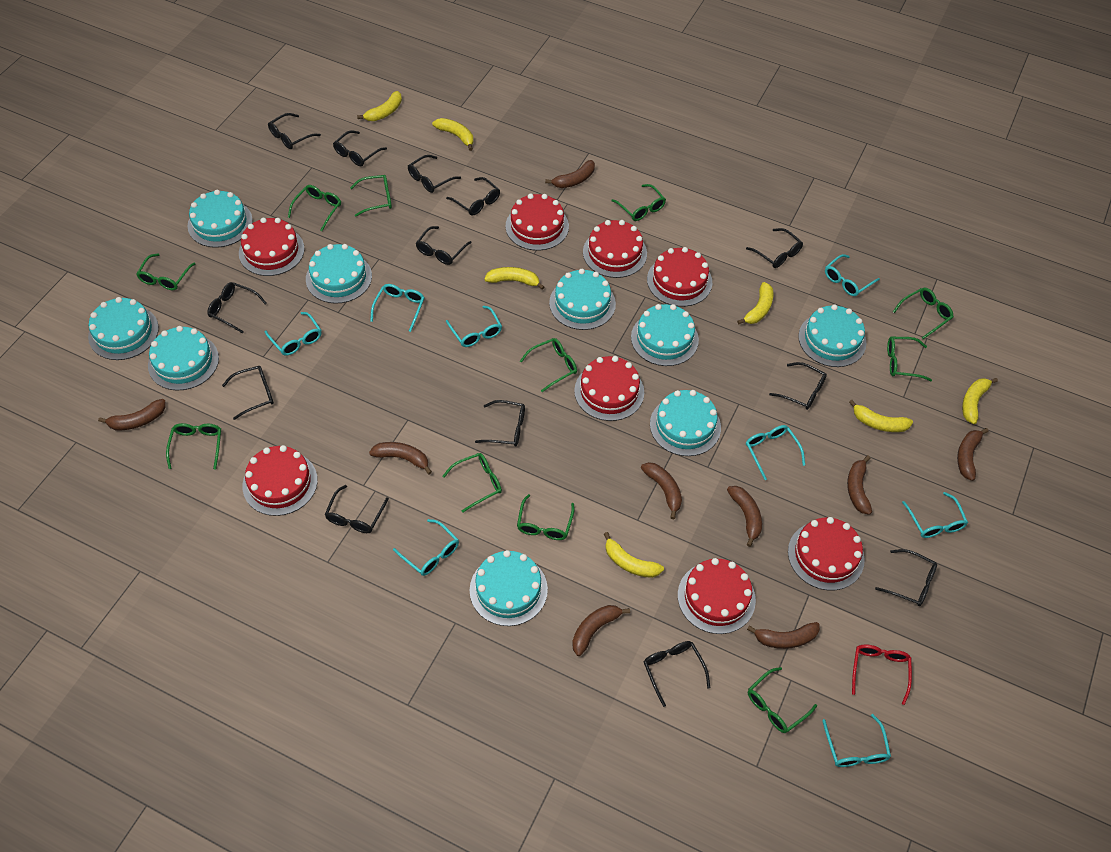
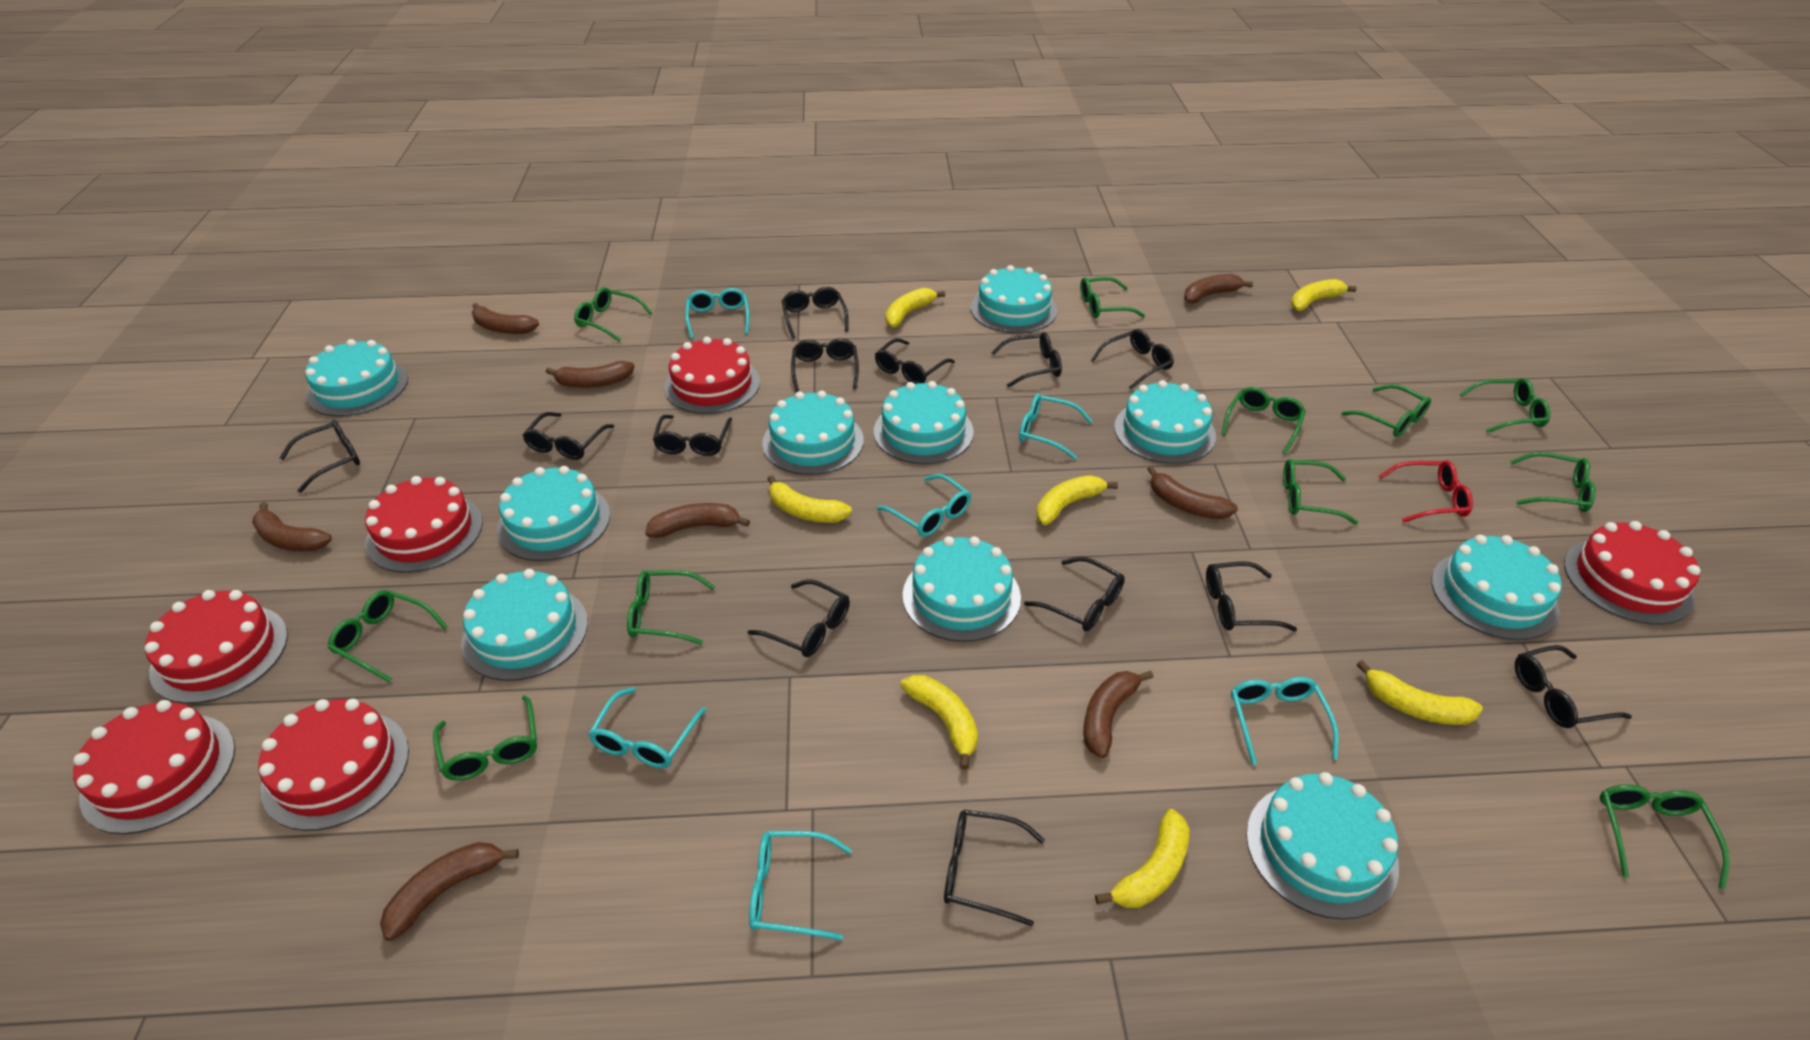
brown banana: [98,399,166,430] [369,442,432,474] [545,160,595,188] [572,605,630,656] [641,462,682,519] [727,486,762,547] [747,622,820,649] [847,455,872,515] [957,428,989,481] = 9 -> [252,502,332,551] [380,842,519,941] [472,303,539,334] [546,361,635,388] [645,503,750,538] [1083,670,1153,758] [1148,466,1238,519] [1184,274,1253,303] = 8
red cake: [239,218,305,276] [243,445,318,516] [506,194,569,251] [574,356,644,421] [583,220,647,278] [647,247,712,307] [678,558,756,634] [788,517,865,590] = 8 -> [73,700,235,834] [145,590,288,704] [258,699,409,831] [365,476,483,573] [664,337,760,414] [1564,521,1700,625] = 6
turquoise cake: [88,297,159,360] [148,326,219,390] [187,190,253,248] [306,244,372,304] [470,550,548,626] [549,269,616,330] [631,304,699,366] [650,390,721,456] [798,304,866,367] = 9 -> [305,339,408,417] [461,569,588,681] [497,466,610,561] [762,390,864,475] [874,381,974,464] [903,536,1021,642] [971,265,1057,333] [1114,380,1216,464] [1246,772,1399,920] [1431,535,1562,640] = 10
turquoise glasses: [265,312,322,356] [370,284,425,332] [393,519,459,576] [446,306,502,347] [746,425,805,480] [822,714,891,767] [825,254,880,296] [902,492,968,538] = 8 -> [588,687,706,768] [685,288,749,339] [749,831,852,941] [877,474,971,537] [1019,394,1092,459] [1231,677,1339,765] = 6

